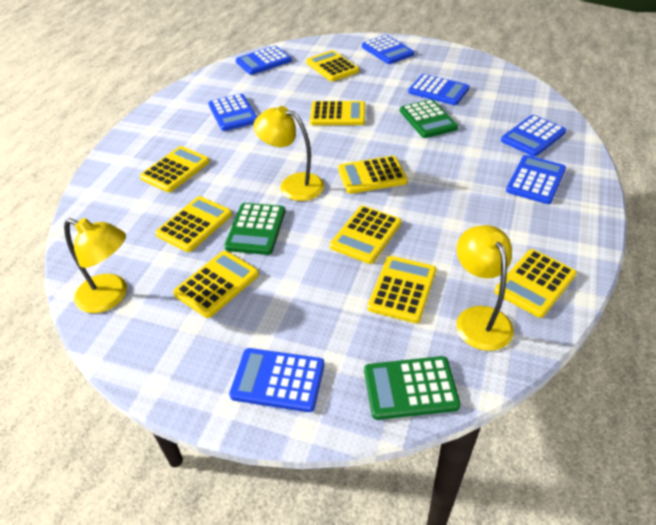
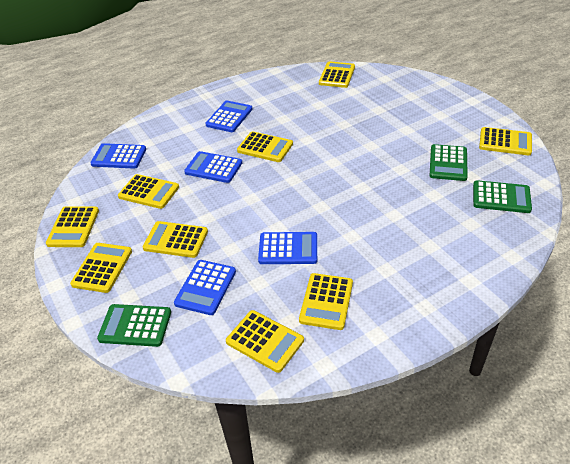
blue calculator: [209,94,257,131] [229,348,325,412] [236,46,292,75] [362,35,414,64] [408,74,469,105] [501,115,566,157] [506,155,566,204] = 7 -> [90,143,146,169] [174,260,236,315] [184,151,242,183] [205,101,252,132] [258,232,317,264] = 5
yellow lamp: [64,218,127,313] [253,106,324,201] [457,225,514,351] = 3 -> none = 0

